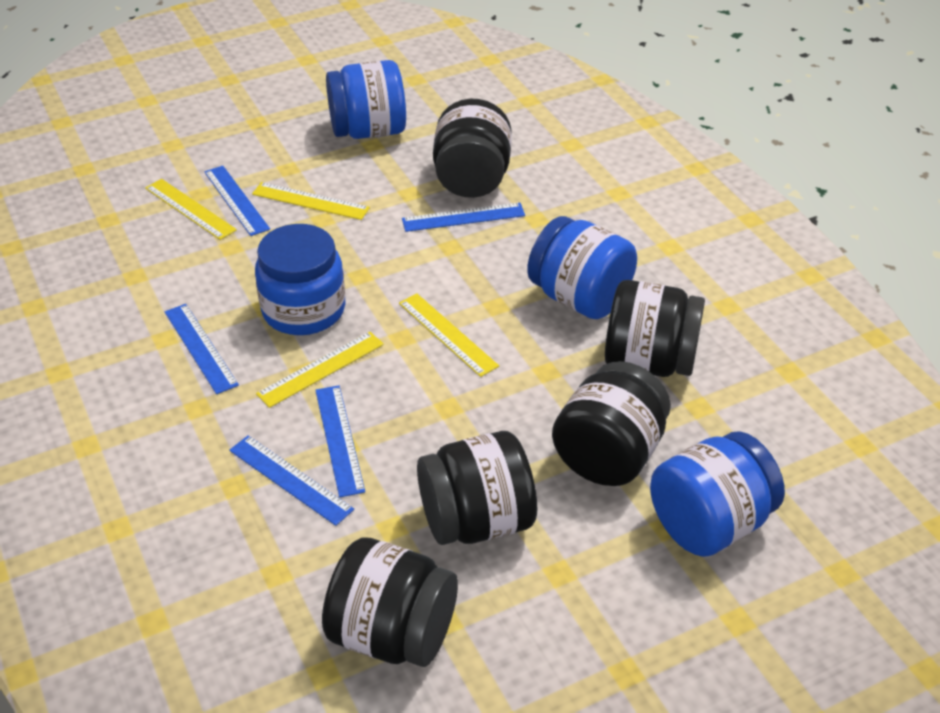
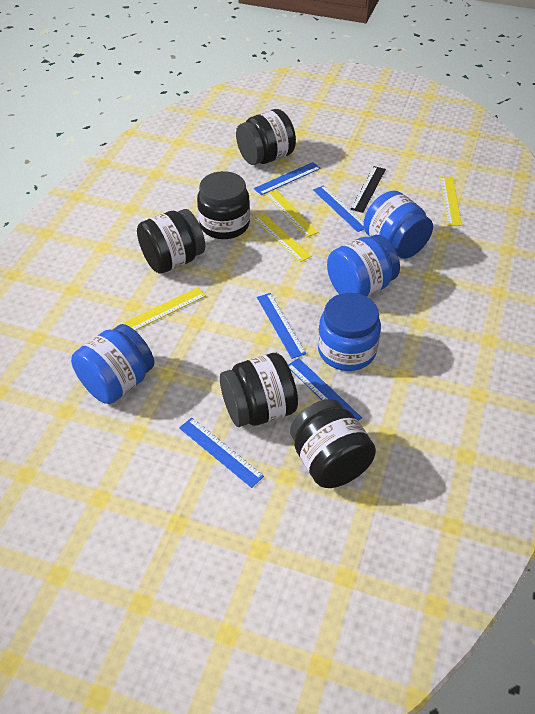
black ruler: none = 0 -> [350,166,386,213] = 1

